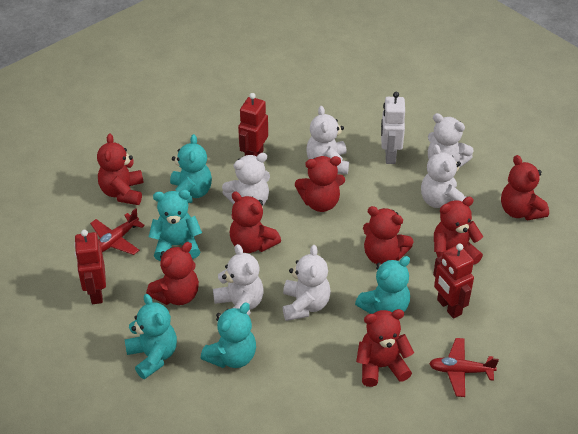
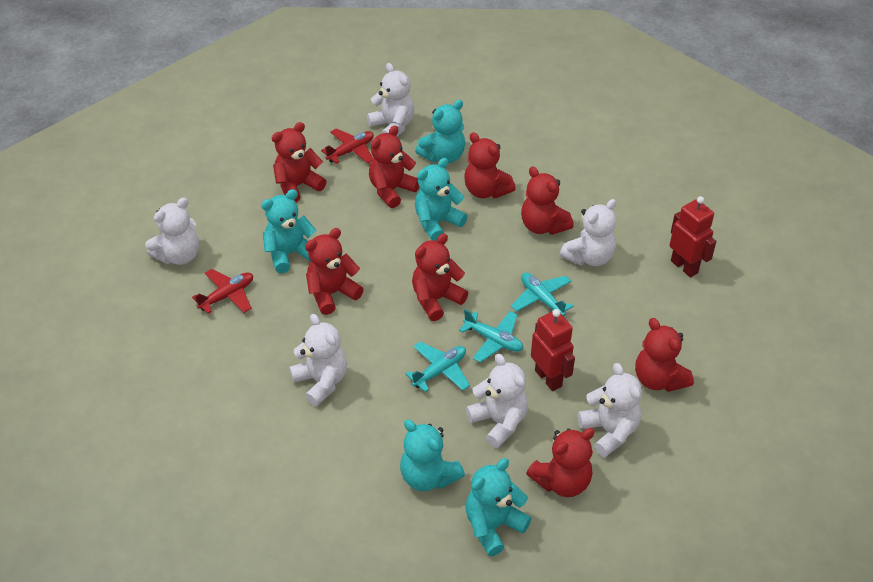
red robot: [74,230,106,304] [238,93,268,156] [433,244,474,318] = 3 -> [531,309,575,391] [670,196,717,277] = 2
turquoise plane: none = 0 -> [405,341,470,392] [459,309,523,363] [511,273,573,316] = 3
white robot: [381,92,405,164] = 1 -> none = 0

